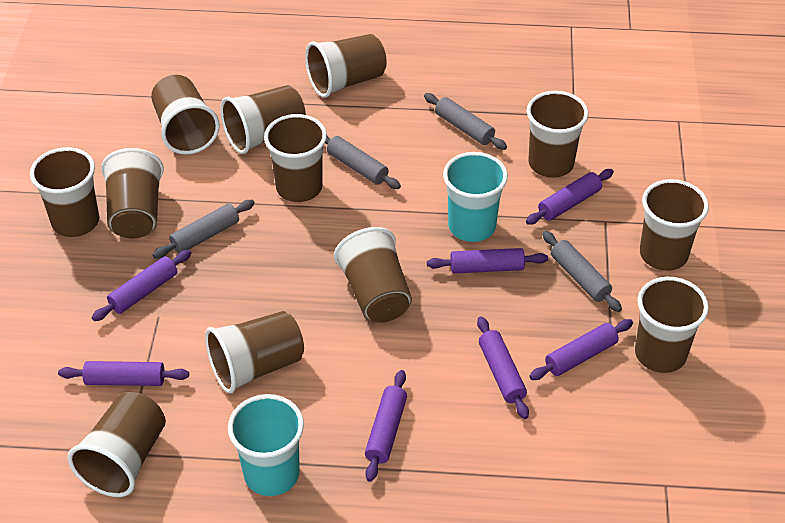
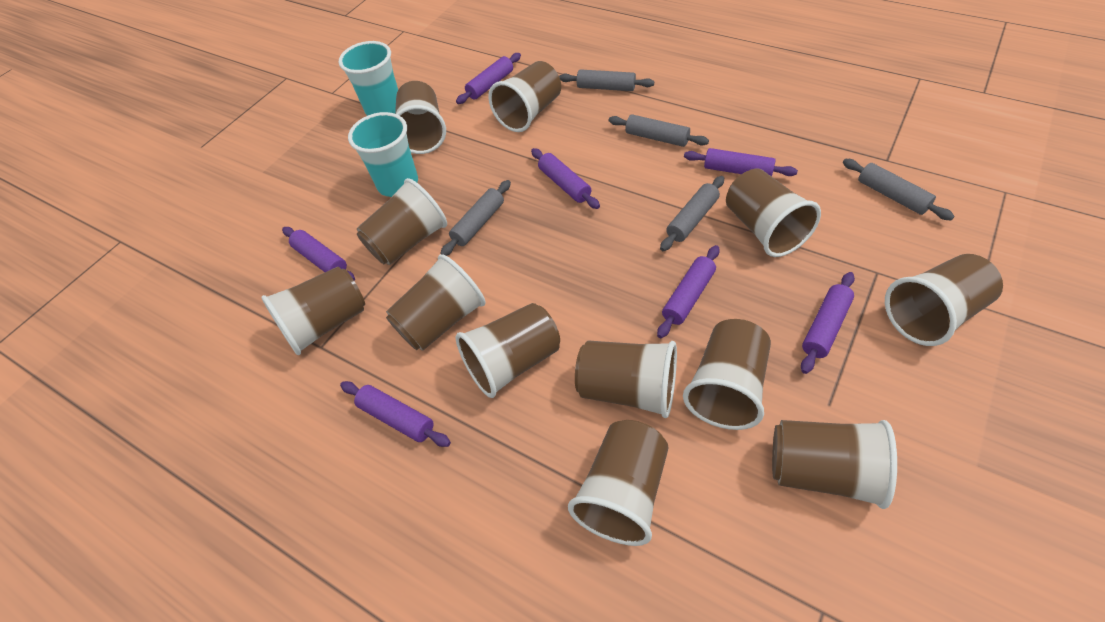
grey rolling pin: [152,200,255,258] [325,136,401,189] [424,93,507,150] [542,231,622,312] = 4 -> [440,180,511,256] [559,69,654,91] [609,114,709,147] [660,176,724,251] [843,159,954,220] = 5

